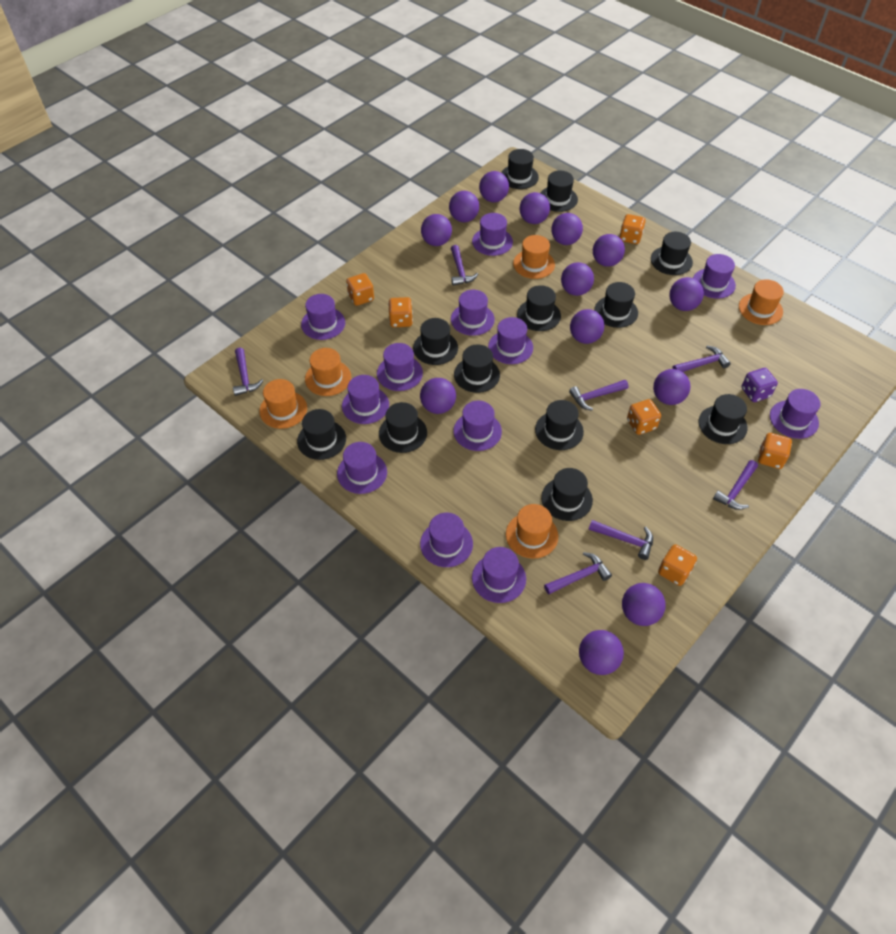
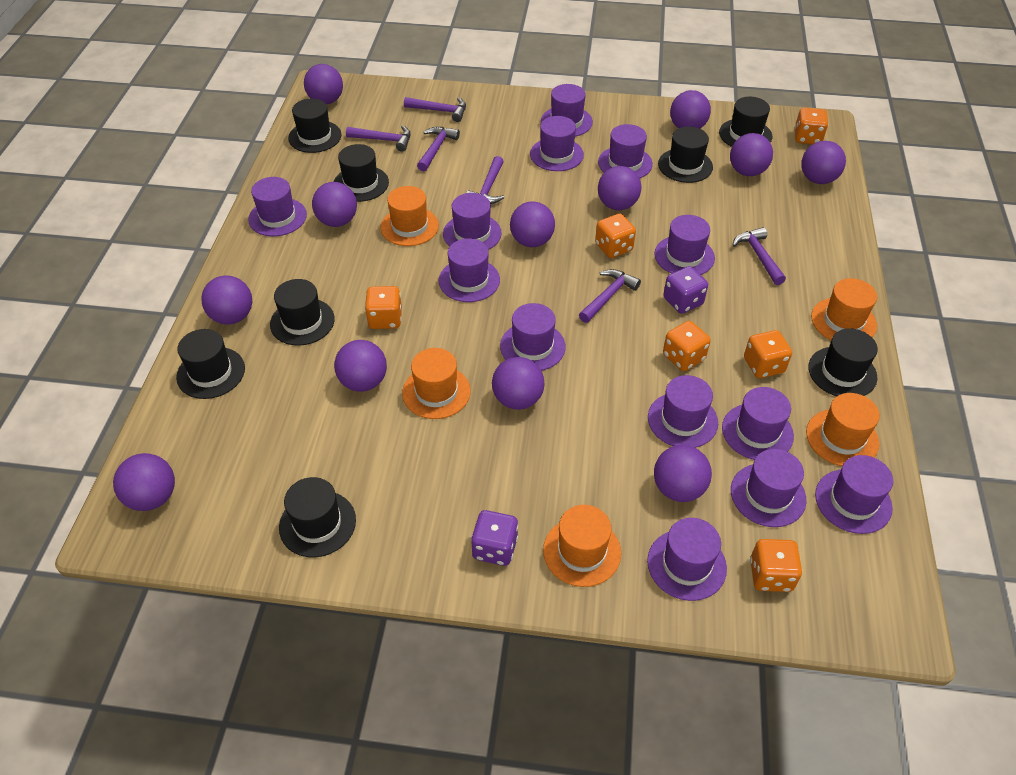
black hat: [297,409,346,460] [379,402,427,453] [413,318,458,365] [454,344,500,393] [501,149,539,189] [517,285,561,331] [535,400,584,450] [540,170,578,212] [541,468,593,521] [594,282,638,328] [651,232,693,275] [699,394,748,444] = 12 -> [176,329,245,399] [270,279,335,346] [279,477,356,557] [288,99,342,153] [334,144,389,202] [658,127,713,183] [719,97,772,147] [808,329,878,396] = 8
purple ball: [420,378,456,414] [421,214,452,246] [449,191,479,222] [479,171,509,202] [519,192,550,224] [551,213,583,245] [561,262,594,296] [570,309,604,344] [579,630,624,675] [593,234,625,267] [622,583,665,626] [653,369,691,405] [669,277,704,311] = 13 -> [113,453,175,511] [201,275,252,325] [304,64,343,104] [312,182,357,227] [334,340,387,392] [492,357,545,410] [510,201,555,247] [598,166,641,210] [654,445,712,502] [670,90,711,129] [730,133,773,176] [801,141,846,184] = 12
purple dice: [742,368,778,402] = 1 -> [471,510,518,566] [663,266,708,314] = 2
purple hammer: [233,348,263,396] [451,245,478,286] [544,552,612,595] [569,380,628,410] [589,520,653,560] [672,346,731,372] [713,460,758,510] = 7 -> [346,125,411,152] [404,97,466,122] [417,127,460,171] [466,156,504,204] [579,269,641,323] [732,227,786,285] = 6
purple hat: [301,294,345,340] [337,442,387,494] [342,375,389,424] [377,343,423,391] [420,513,473,567] [451,290,495,336] [453,401,502,451] [472,213,513,256] [472,547,526,603] [488,317,533,364] [693,254,736,299] [770,389,820,439] = 12 -> [248,177,307,236] [439,238,500,302] [443,193,502,250] [500,303,566,371] [530,116,584,171] [541,84,593,137] [598,124,653,178] [647,518,727,601] [648,375,718,448] [655,215,715,275] [722,387,794,460] [731,449,806,527] [815,455,893,534] = 13

